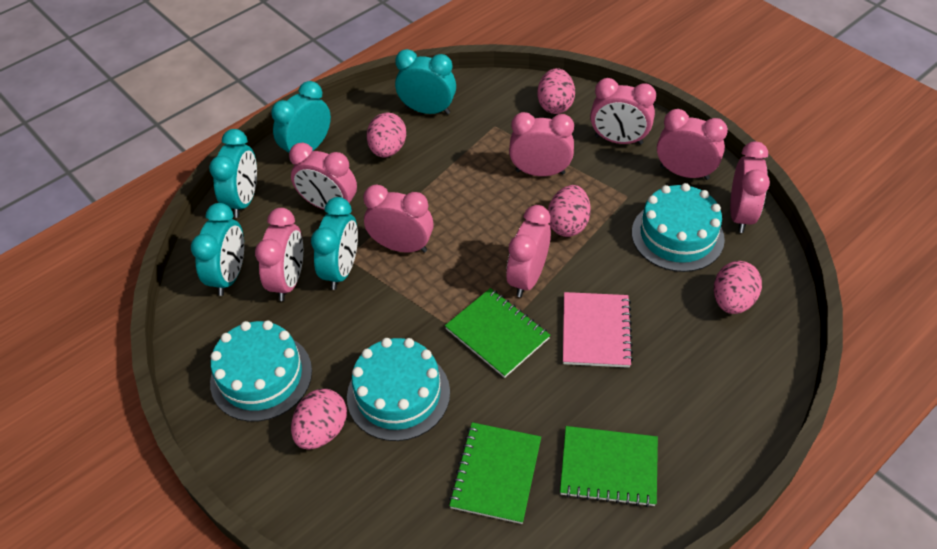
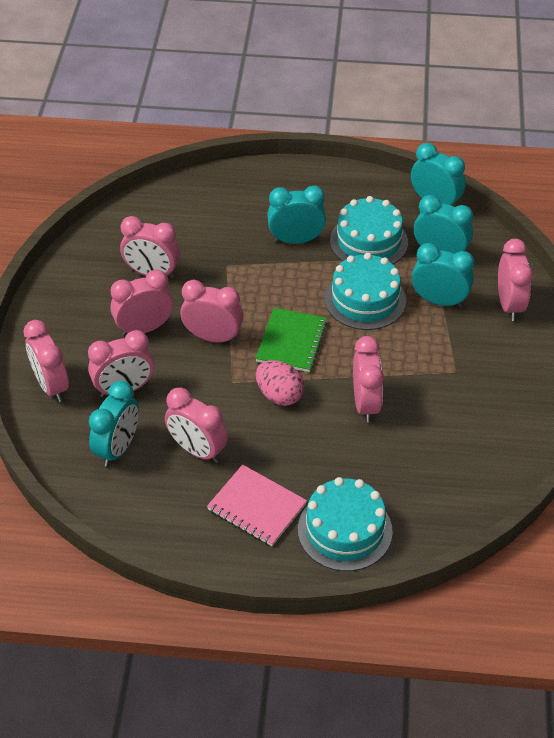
green notebook: [445,288,550,378] [449,422,541,524] [560,426,658,507] = 3 -> [255,308,328,372] = 1
pink egg: [291,389,347,450] [367,112,406,157] [537,68,575,114] [548,185,591,237] [714,261,762,314] = 5 -> [256,360,304,406] = 1

